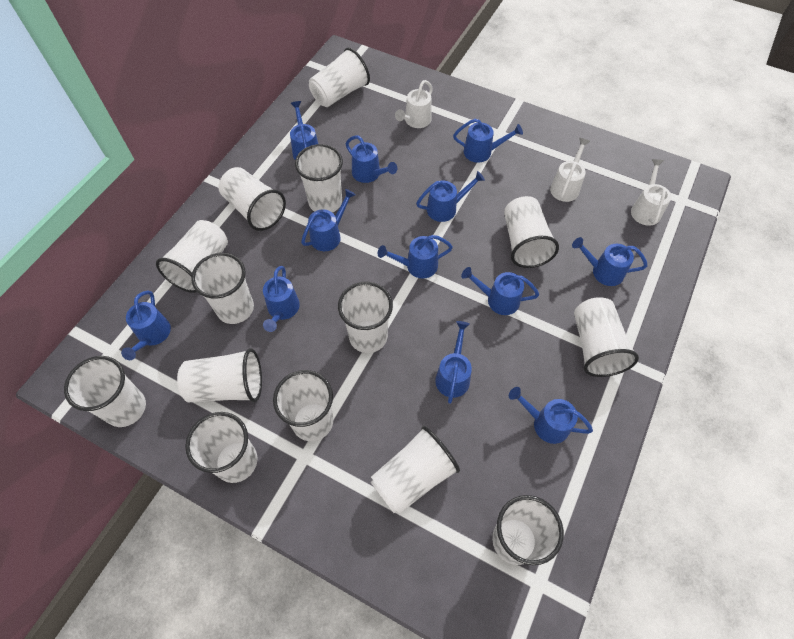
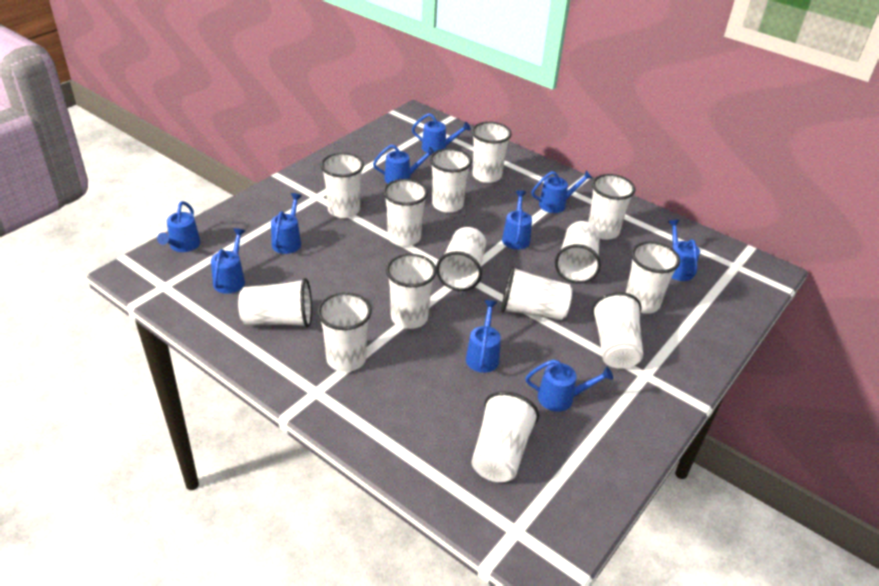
blue watering can: [121,291,171,360] [263,266,300,332] [290,101,318,160] [301,189,356,251] [346,135,397,183] [378,235,453,278] [416,171,485,222] [435,321,472,404] [453,119,523,163] [461,267,539,315] [509,387,593,444] [572,237,648,286] = 12 -> [157,201,200,252] [211,228,245,294] [271,193,302,254] [373,145,434,184] [412,113,471,153] [466,300,501,373] [502,190,532,250] [525,359,613,412] [532,170,592,213] [668,219,700,281] = 10
white watering can: [395,80,433,128] [550,138,590,202] [631,159,671,226] = 3 -> none = 0

